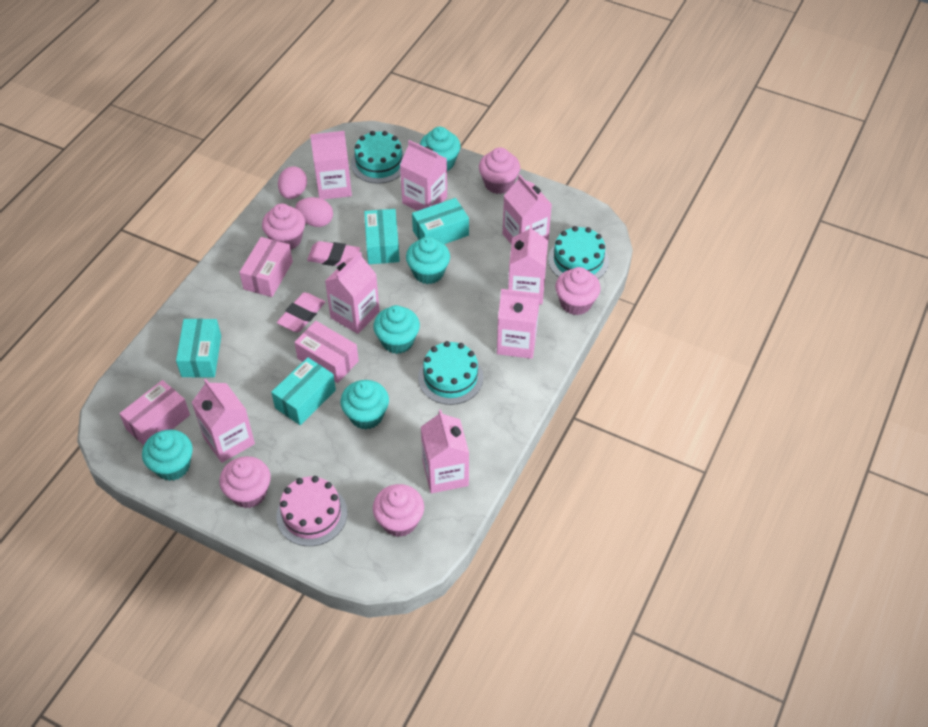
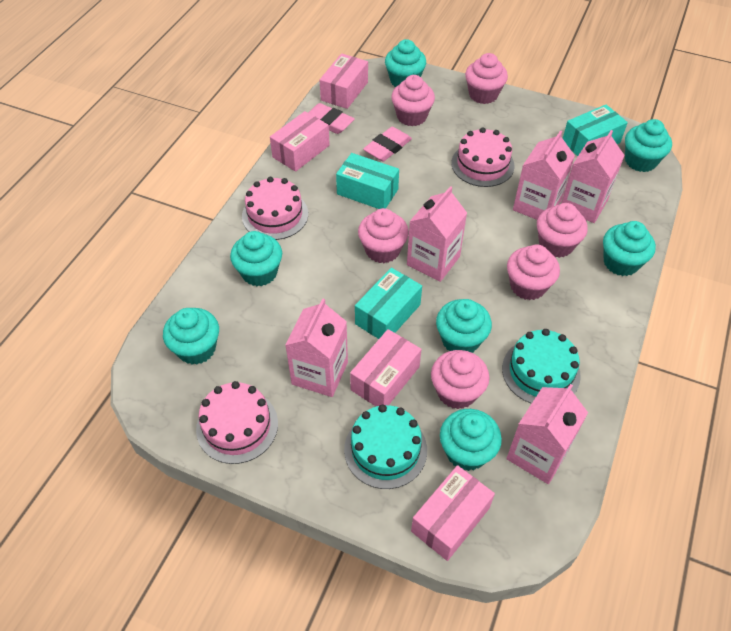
pink box: [119,380,190,445] [239,237,293,297] [294,321,359,383] = 3 -> [270,111,330,172] [320,53,368,109] [350,329,421,406] [411,465,495,561] = 4
pink cake: [276,476,347,546] = 1 -> [196,381,278,464] [242,177,308,240] [451,127,515,187] = 3
pink carton: [192,379,255,463] [310,131,352,200] [325,252,380,334] [400,140,447,211] [421,410,469,493] [497,289,540,359] [503,175,552,245] [508,225,548,304] = 8 -> [285,298,348,397] [407,186,467,282] [507,384,588,484] [513,130,575,220] [561,130,625,223] = 5
pink cupcake: [220,456,271,508] [262,204,305,250] [373,484,424,537] [479,147,520,194] [555,267,601,315] = 5 -> [358,208,409,263] [391,75,435,126] [431,350,489,409] [465,53,508,104] [507,244,560,300] [537,203,588,258] = 6
pink egg: [278,166,307,199] [295,197,333,227] = 2 -> none = 0
turquoise box: [176,319,221,378] [271,357,336,425] [364,209,400,264] [412,198,469,244] = 4 -> [336,153,399,209] [355,268,422,339] [563,105,628,156] = 3
turquoise cake: [351,131,405,184] [418,341,483,405] [548,226,609,279] = 3 -> [344,404,427,489] [502,329,581,404] = 2
turquoise cupcake: [142,430,193,481] [341,380,389,430] [374,305,420,354] [406,237,450,284] [420,127,461,171] = 5 -> [163,308,219,365] [230,231,282,286] [385,39,426,87] [436,299,492,353] [440,409,502,471] [603,221,656,276] [625,119,672,172] = 7

